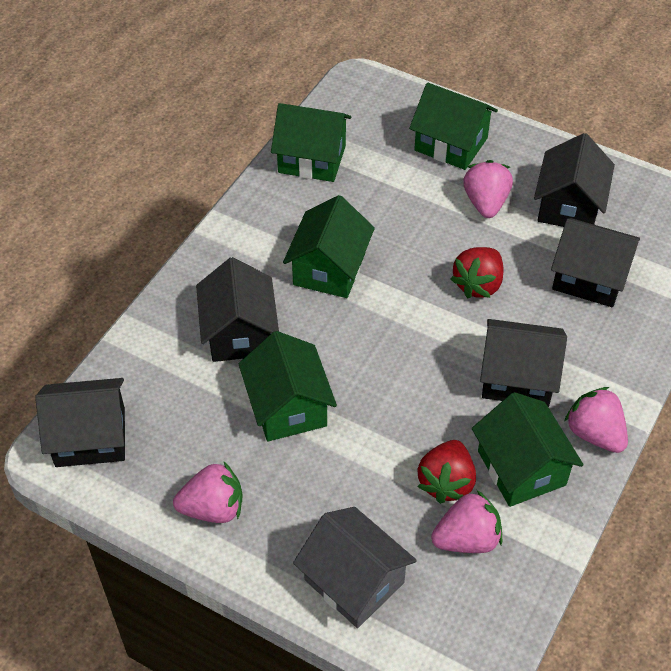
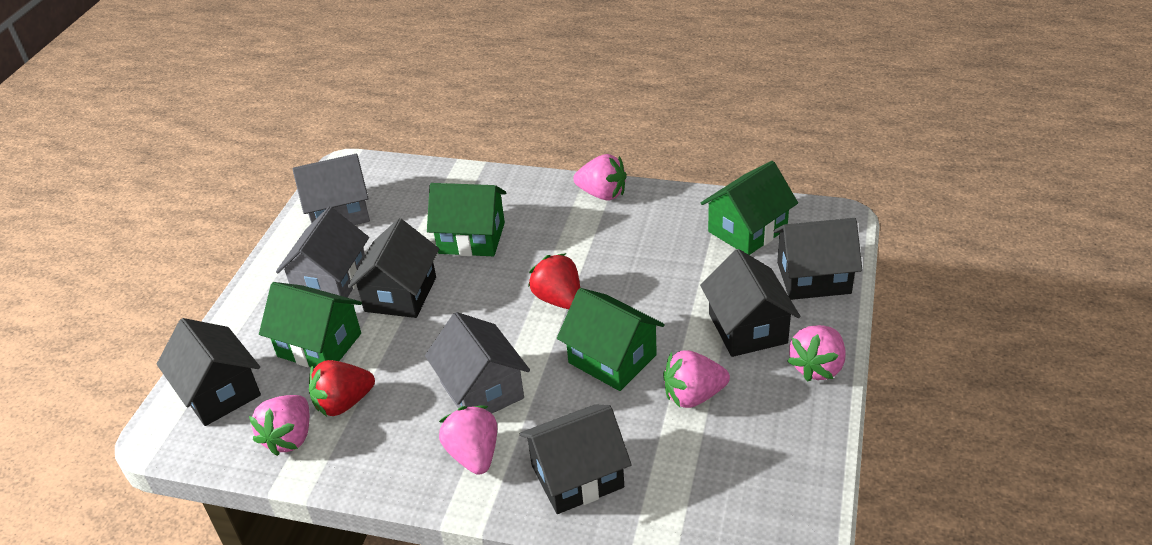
green house: [239,331,337,441] [271,103,351,182] [283,195,375,298] [409,83,498,170] [472,392,584,507] = 5 -> [259,282,362,368] [427,183,506,256] [557,288,665,391] [701,161,798,255] = 4
grey house: [293,507,417,628] = 1 -> [276,207,369,298] [292,154,370,225] [425,312,530,413] = 3
pink strawberry: [173,462,243,523] [431,490,502,553] [463,160,513,218] [564,387,628,453] = 4 -> [249,395,309,456] [439,405,497,475] [573,154,627,201] [663,350,730,408] [787,325,846,382] = 5

